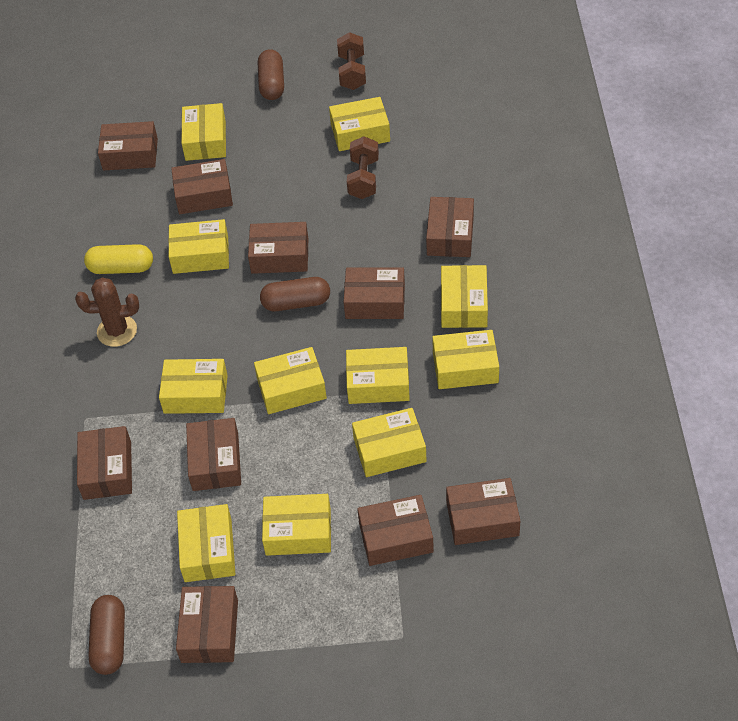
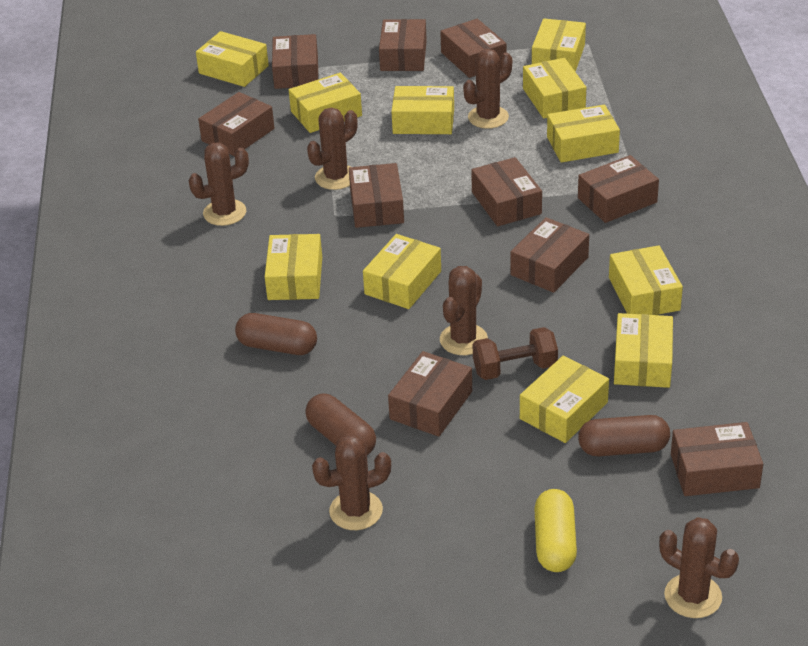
brown cactus: [75,277,139,347] = 1 -> [189,142,249,226] [307,108,358,190] [312,434,391,530] [440,266,488,355] [463,49,512,129] [659,517,739,618] = 6
brown dumbbell: [337,32,366,90] [347,136,379,199] = 2 -> [473,327,558,380] = 1

